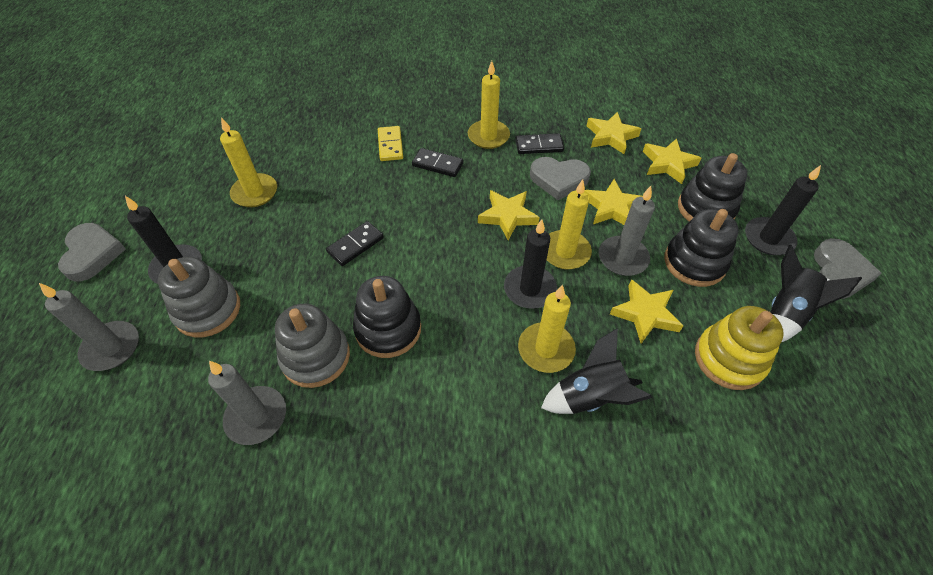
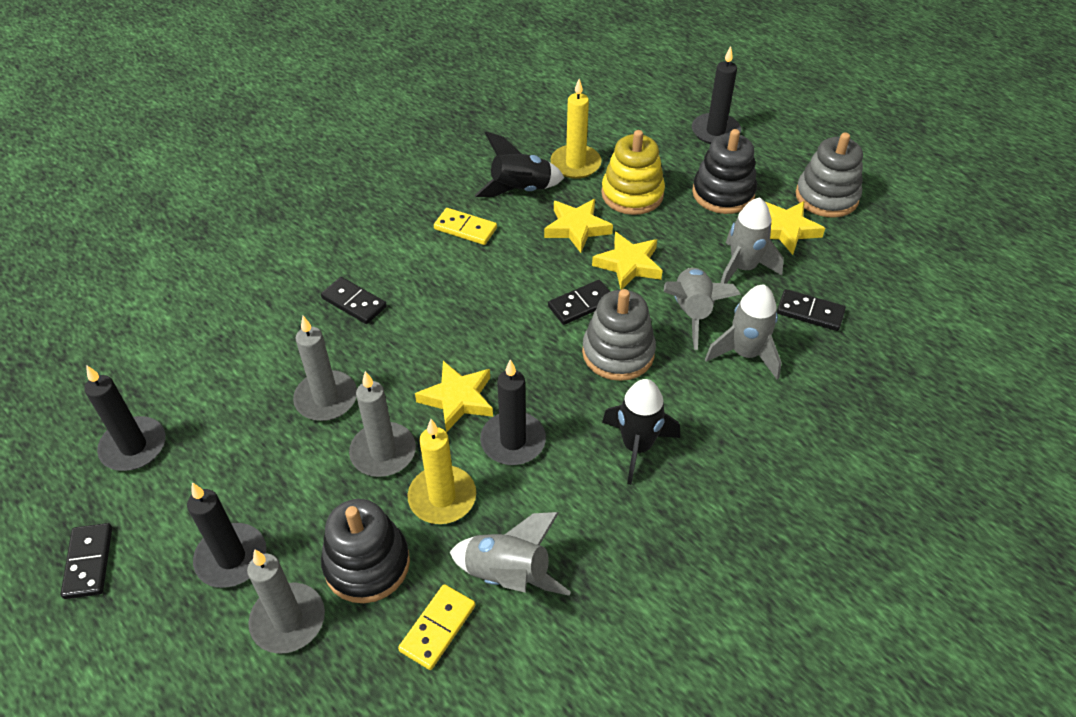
black candle: [125,196,202,284] [504,219,557,309] [745,165,821,255] = 3 -> [84,366,166,471] [187,483,266,588] [480,360,546,465] [692,46,741,144] = 4
black domino: [326,221,384,266] [412,148,464,177] [515,133,564,154] = 3 -> [61,523,112,599] [321,277,387,324] [548,280,610,325] [777,289,846,331] = 4
black stacking toy: [353,276,421,358] [664,209,739,287] [678,153,747,221] = 3 -> [321,499,410,603] [692,129,757,214] = 2
grey heart: [58,223,126,282] [530,157,591,200] [814,238,882,299] = 3 -> none = 0
grey rocket: none = 0 -> [450,512,571,596] [664,268,741,350] [705,285,782,380] [721,197,784,283] = 4
yellow candle: [220,117,277,207] [468,61,510,149] [518,285,576,373] [547,180,592,269] = 4 -> [408,419,476,524] [550,79,601,179] = 2
yellow domino: [378,126,403,161] = 1 -> [398,584,475,670] [434,208,497,245] = 2
yellow star: [478,190,540,240] [584,179,643,225] [587,112,641,154] [610,279,683,343] [643,138,701,184] = 5 -> [415,361,493,432] [544,199,613,253] [592,232,663,290] [765,201,825,255] = 4

